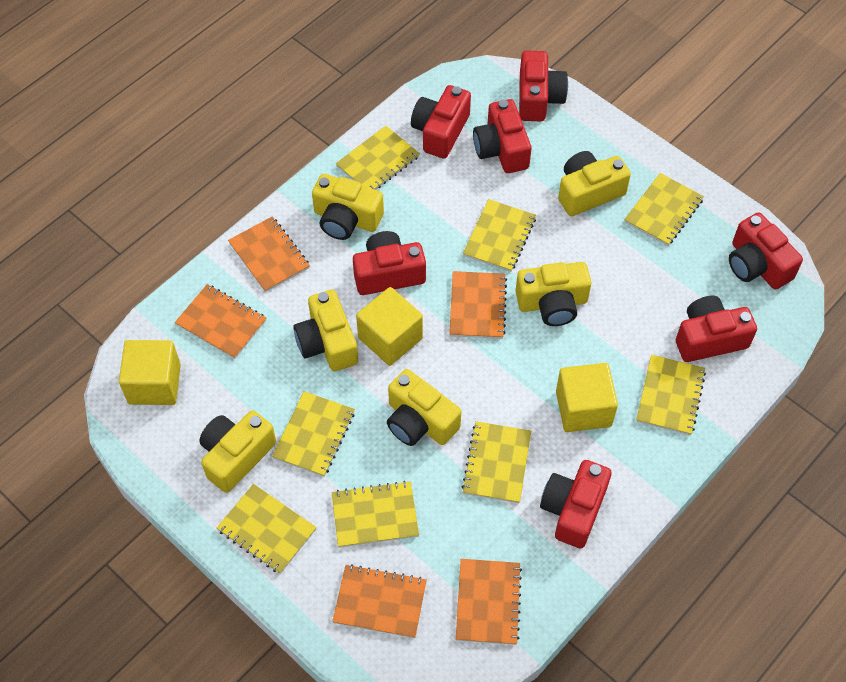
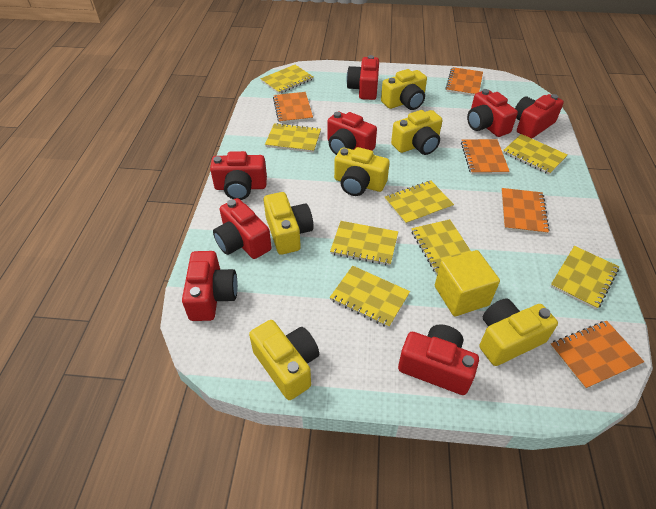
red camera: [353,231,426,295] [411,85,471,159] [473,99,532,173] [519,50,568,121] [540,460,612,548] [676,296,757,362] [729,212,803,289] = 7 -> [182,251,238,321] [210,151,267,200] [213,198,272,259] [327,112,377,155] [346,55,379,100] [398,324,479,395] [467,89,518,137] [515,94,564,138] = 8
yellow cube: [119,340,181,405] [356,287,423,366] [556,363,618,432] = 3 -> [435,250,500,316] = 1

